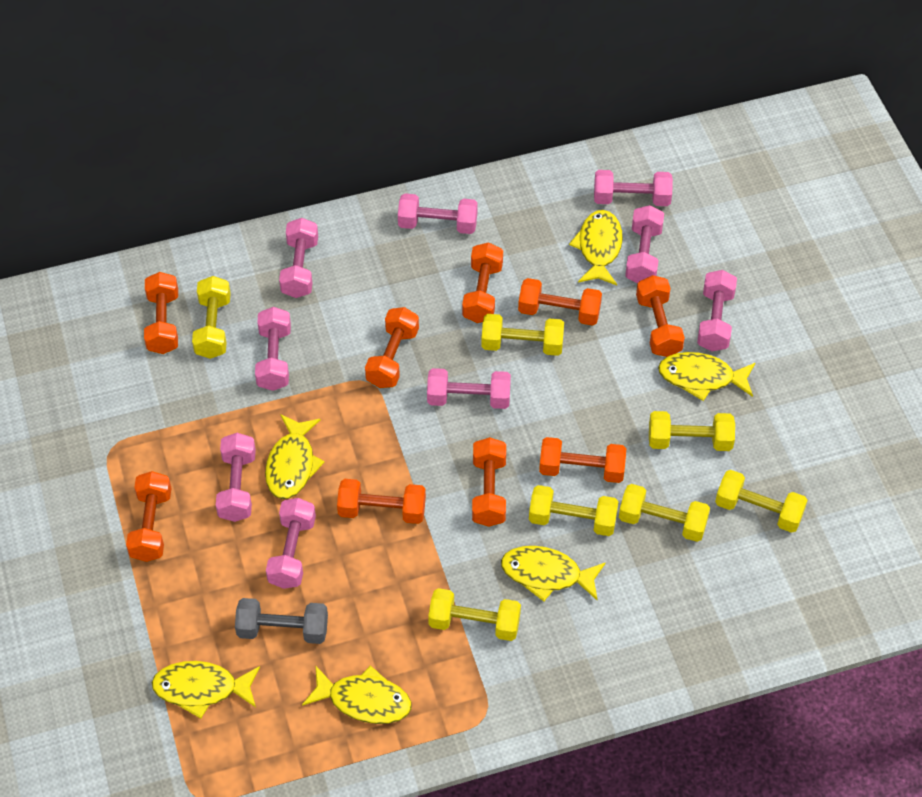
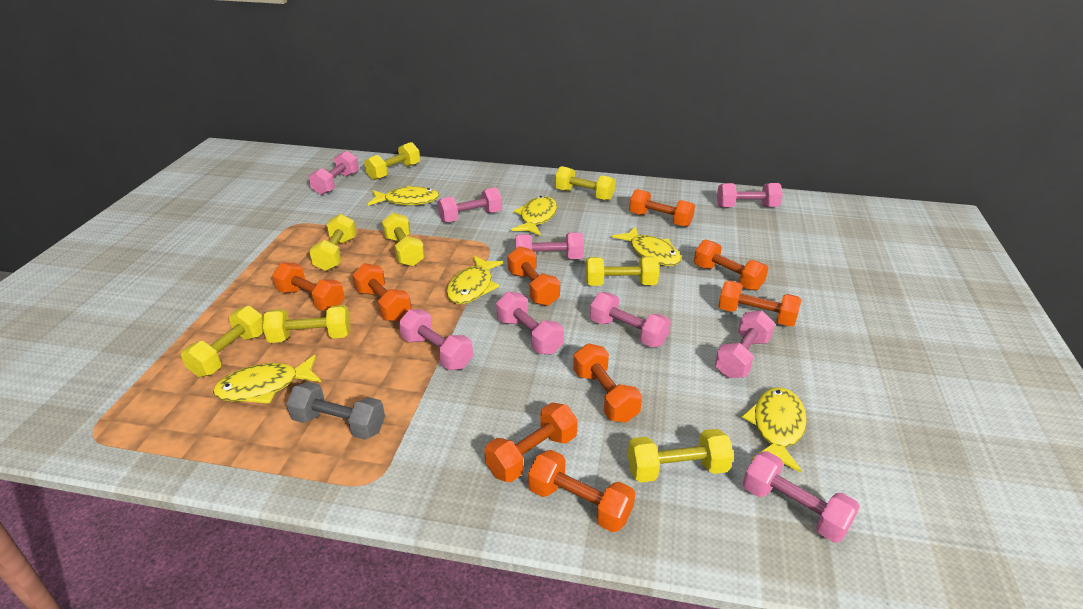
yellow dumbbell: [192,276,231,359] [428,588,521,641] [481,314,564,356] [529,485,619,536] [619,484,710,542] [649,411,735,451] [715,470,807,533] = 7 -> [181,306,264,377] [263,305,350,343] [309,214,356,271] [364,142,420,180] [382,213,425,267] [555,166,615,201] [585,257,659,286] [628,429,734,483] = 8

